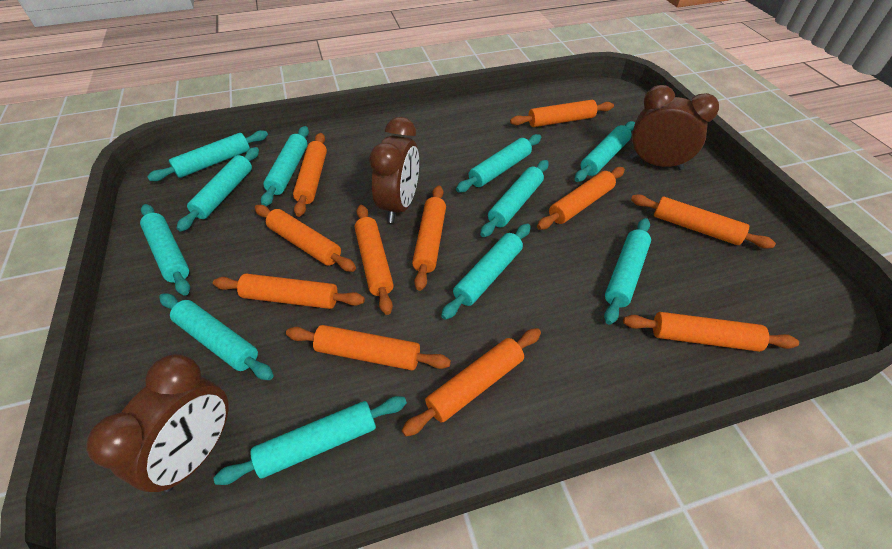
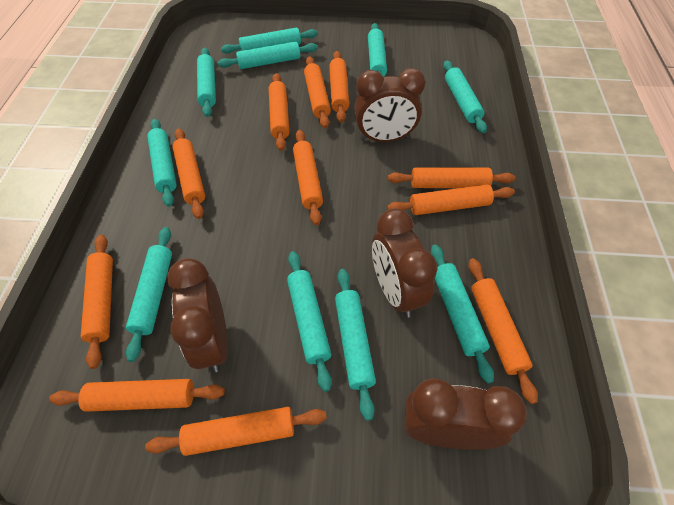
brown clock: [86,354,229,492] [369,117,419,223] [630,85,719,170] = 3 -> [167,258,228,372] [354,68,425,142] [372,208,437,318] [405,378,527,450] = 4
turquoise rolling pin: [140,204,190,296] [147,130,268,181] [159,293,274,380] [176,147,259,232] [214,396,407,485] [261,126,309,206] [441,224,531,320] [456,134,541,192] [480,160,549,237] [575,121,635,182] [604,218,651,325] = 11 -> [126,227,172,362] [147,119,177,207] [197,48,216,117] [217,41,318,69] [221,28,318,54] [287,251,332,392] [335,269,376,421] [368,23,387,77] [431,244,494,384] [443,60,487,133] = 10

